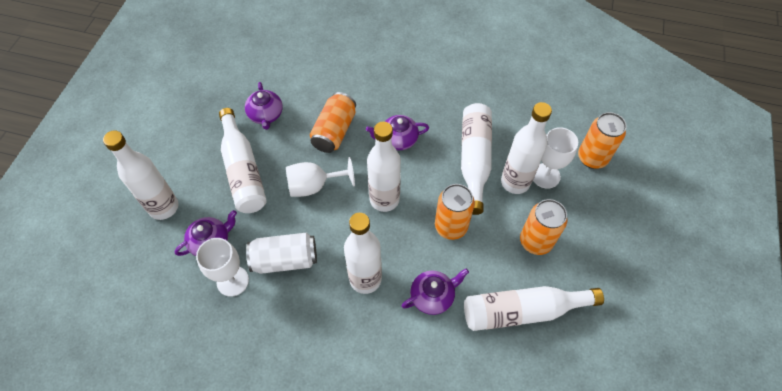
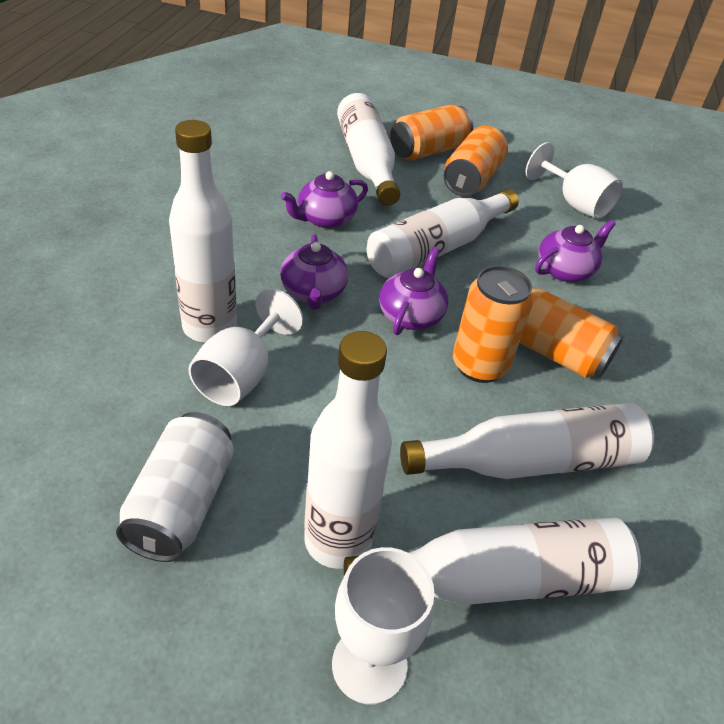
white bottle: [103,130,178,220] [219,108,267,213] [344,213,382,294] [367,122,401,212] [461,103,492,215] [464,286,604,331] [501,102,552,194] = 7 -> [169,120,237,343] [304,331,392,569] [337,93,400,206] [344,517,641,605] [367,189,519,278] [400,403,654,479] = 6

